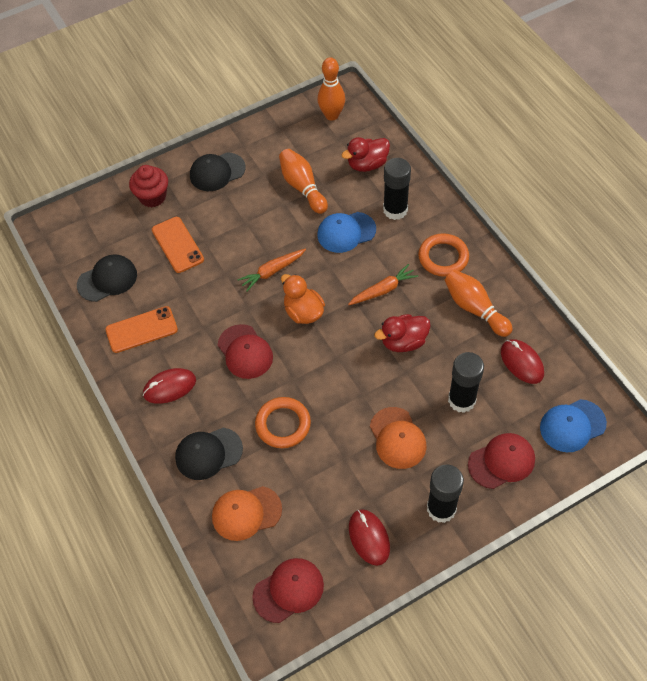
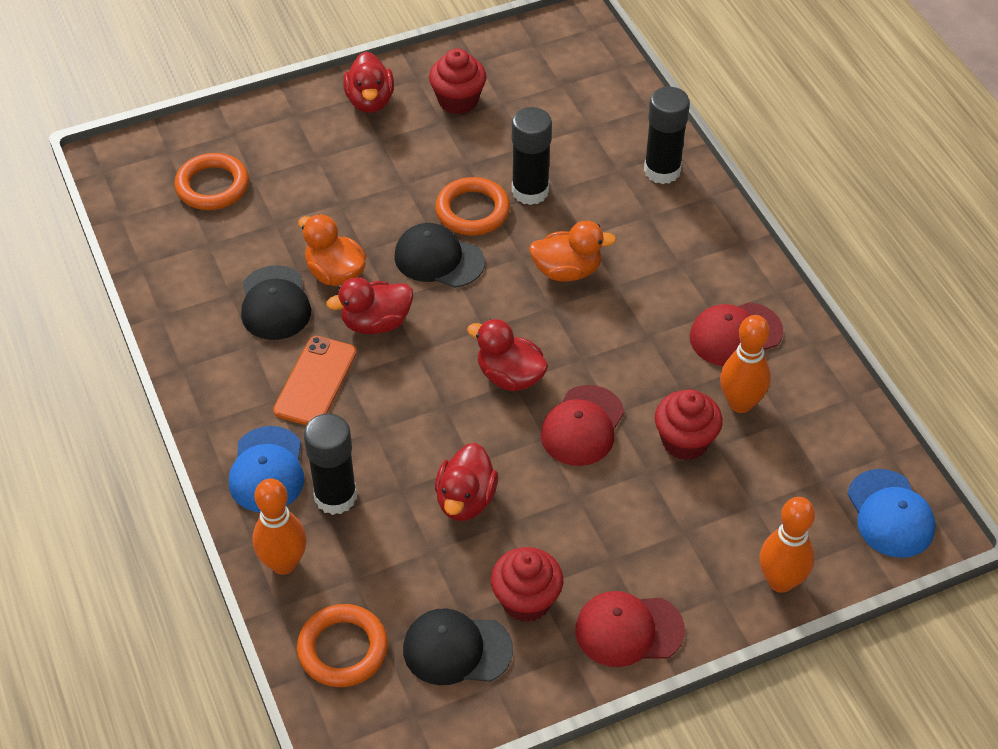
orange cap: [212,486,282,541] [370,407,427,469] = 2 -> none = 0
orange carrot: [237,249,306,291] [348,264,418,305] = 2 -> none = 0
orange duck: [281,274,325,324] = 1 -> [298,214,366,286] [529,221,616,282] = 2
orange phone: [105,306,178,353] [152,217,204,273] = 2 -> [273,336,357,425] = 1
orange ring: [255,397,311,448] [418,233,469,277] = 2 -> [175,153,249,210] [297,604,388,687] [435,177,510,235] = 3
red cupcake: [129,165,168,208] = 1 -> [429,48,486,114] [491,547,563,622] [655,389,723,460] = 3
red duck: [342,137,390,172] [374,314,431,352] = 2 -> [326,277,413,334] [343,52,394,113] [435,443,498,521] [467,319,548,391] = 4
red mouse: [143,368,196,404] [349,509,390,566] [501,340,544,384] = 3 -> none = 0

